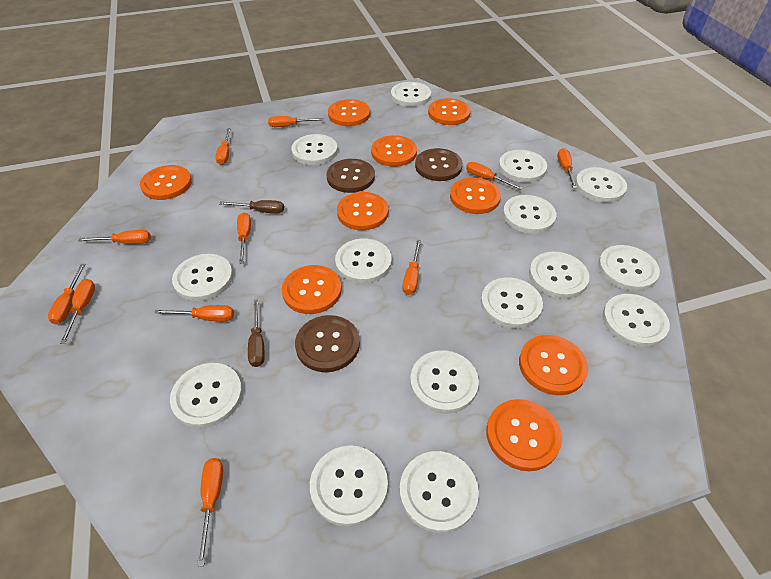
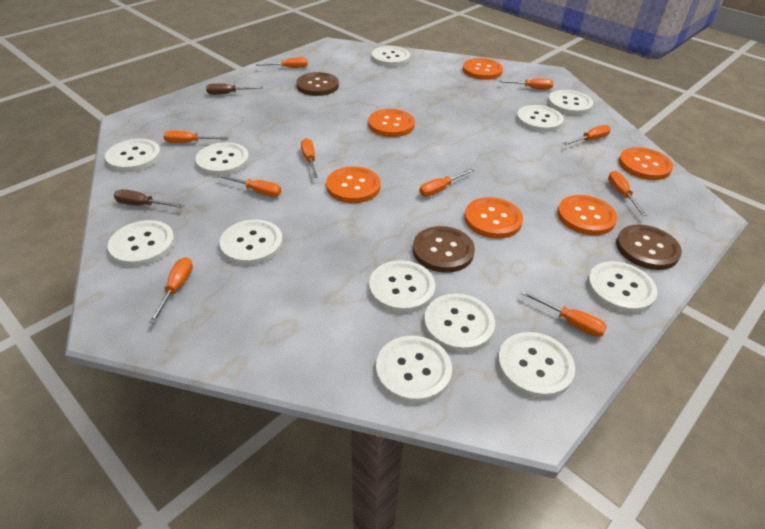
orange button: [140,165,192,200] [282,265,342,314] [328,99,370,126] [337,192,389,230] [371,135,417,167] [428,98,471,125] [450,177,501,214] [486,399,562,471] [519,335,588,395] = 9 -> [326,166,380,203] [368,109,415,137] [463,58,503,80] [464,197,523,239] [557,195,617,235] [619,147,673,180] = 6
orange screwdriver: [48,264,85,325] [60,279,95,344] [78,230,151,244] [154,305,234,321] [197,458,223,567] [215,128,231,165] [237,213,251,264] [268,116,324,127] [403,240,421,295] [466,162,522,190] [557,148,577,189] = 11 -> [149,257,193,324] [163,131,228,143] [217,174,281,197] [256,57,308,68] [301,138,318,178] [419,169,474,197] [499,79,553,90] [521,290,607,337] [563,125,611,145] [608,171,647,216] = 10
white button: [170,363,243,428] [172,254,233,301] [291,134,338,165] [310,445,388,527] [335,238,392,284] [391,82,431,107] [400,451,479,533] [410,350,479,414] [481,278,543,328] [499,150,547,183] [503,195,556,234] [529,252,589,299] [575,167,627,203] [598,245,660,291] [602,294,670,347] = 15 -> [105,139,161,172] [108,220,175,267] [195,142,249,176] [220,220,283,265] [369,260,436,313] [371,46,410,67] [376,336,452,404] [424,293,495,353] [498,332,575,399] [517,105,564,132] [548,90,593,115] [587,261,658,313] = 12

